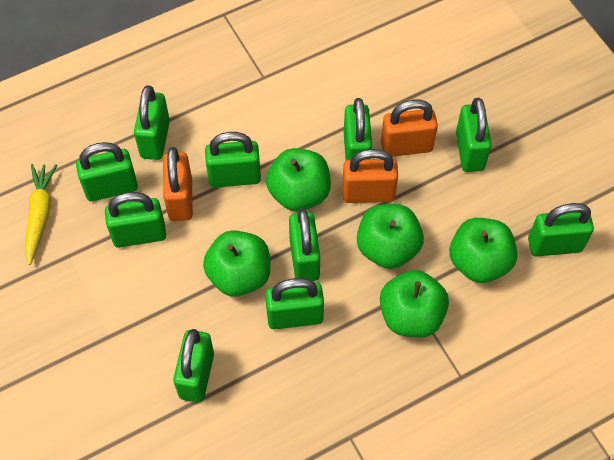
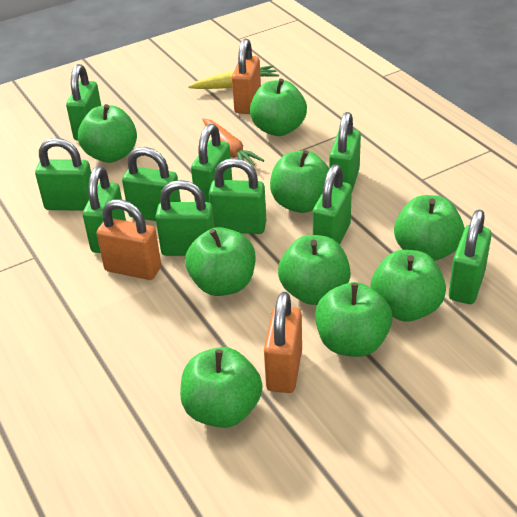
green apple: [203,230,271,297] [266,148,331,211] [357,204,424,269] [380,270,449,337] [449,218,517,283] = 5 -> [78,104,137,163] [180,347,262,428] [185,227,256,296] [250,78,307,136] [270,150,330,213] [278,235,351,305] [315,282,392,357] [371,250,446,322] [394,195,465,261] = 9
orange carrot: none = 0 -> [202,118,265,166] = 1

